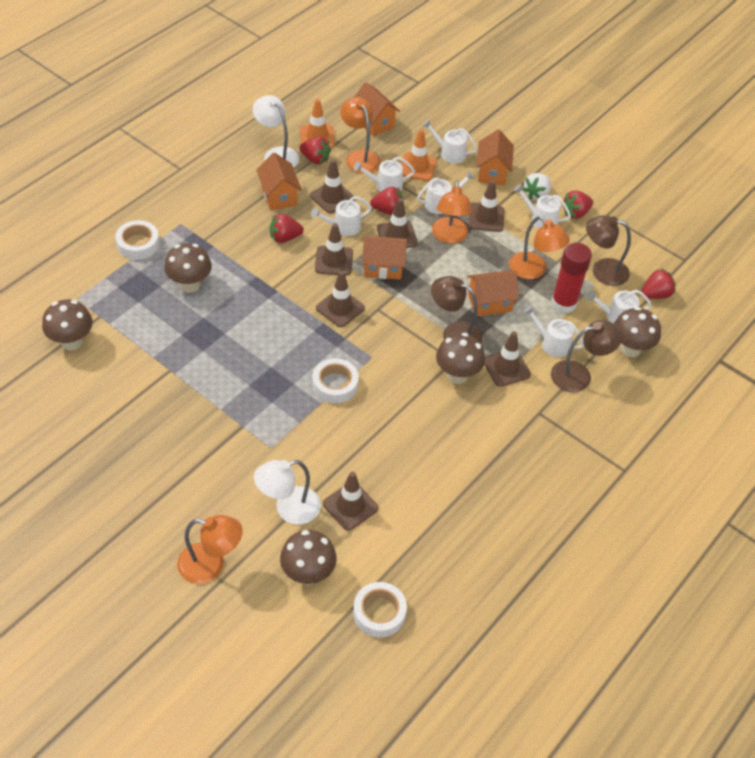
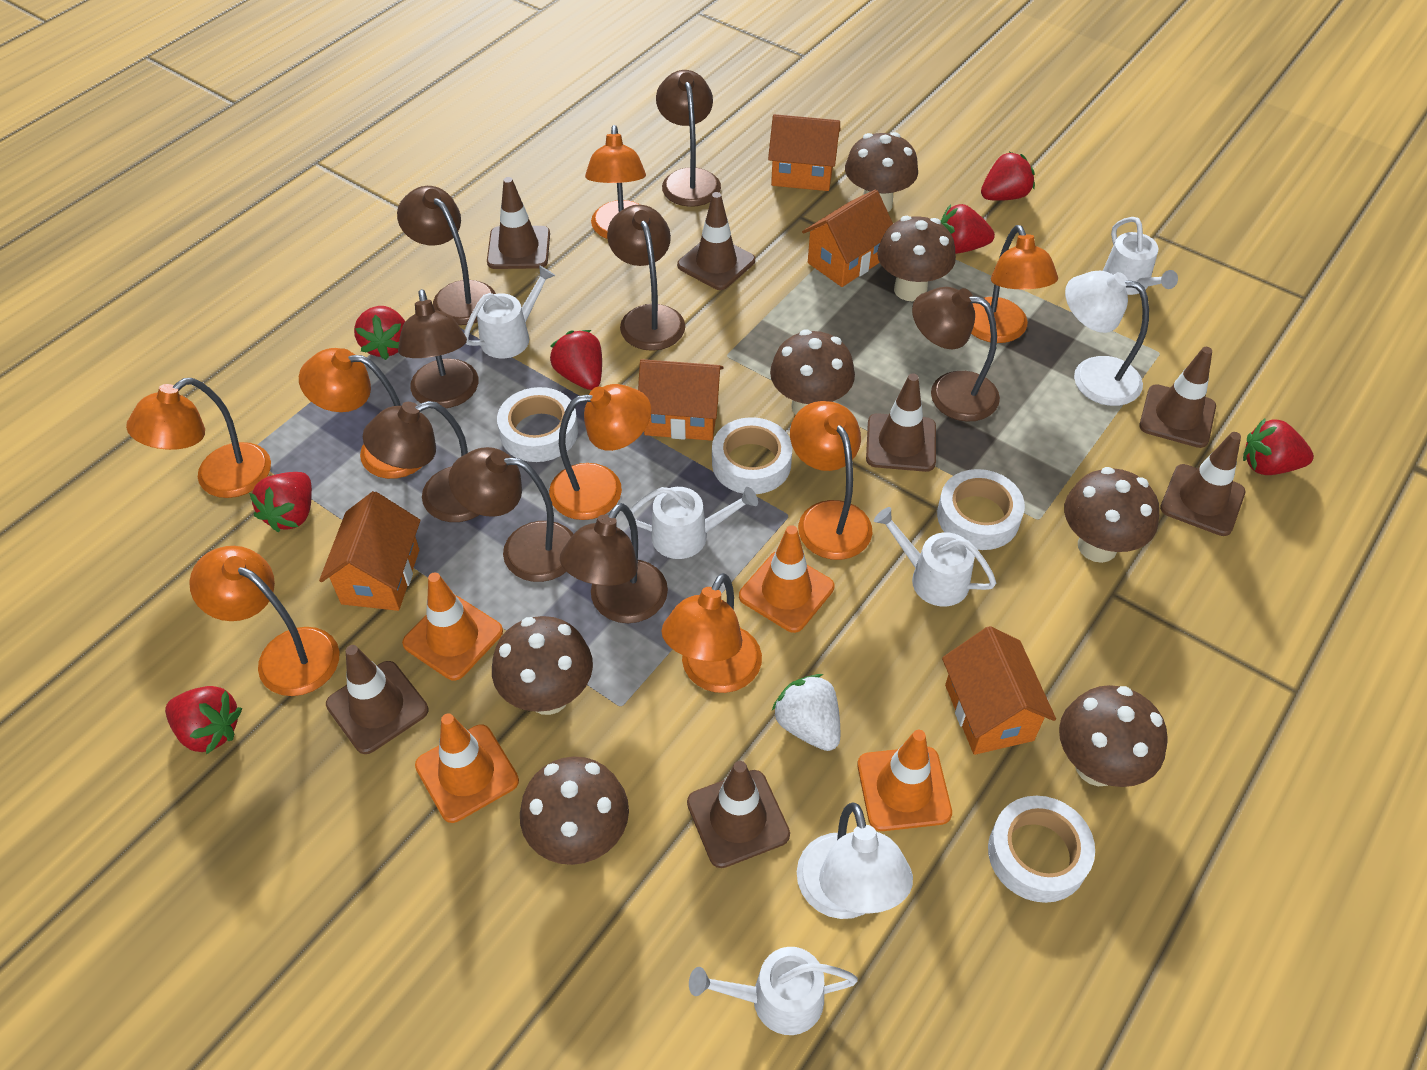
brown lamp: [431,276,482,343] [551,320,622,392] [586,215,631,286] = 3 -> [363,401,479,522] [397,186,496,325] [398,289,478,408] [448,447,573,582] [560,503,668,623] [607,205,685,351] [656,70,721,207] [912,287,1000,422] = 8
brown mushroom: [42,299,93,351] [164,243,212,293] [280,530,337,585] [436,333,485,384] [614,307,661,357] = 5 -> [492,616,593,715] [520,757,629,865] [770,329,855,415] [845,132,918,212] [877,216,956,302] [1059,685,1168,787] [1064,467,1159,563] = 7
orange lamp: [177,515,243,584] [340,97,381,174] [432,180,472,244] [509,216,570,279] = 4 -> [126,378,271,498] [189,546,340,696] [299,348,423,479] [549,384,651,520] [585,125,646,239] [661,573,762,693] [790,401,872,560] [971,225,1058,343] = 8
orange traffic cone: [300,99,335,148] [401,129,437,181] = 2 -> [402,573,503,680] [415,713,519,823] [739,525,834,633] [857,730,952,831] = 4
red glue stick: [551,243,592,313] = 1 -> none = 0
red strawberry: [270,214,304,243] [299,136,331,164] [370,187,404,215] [562,190,593,219] [641,268,676,299] = 5 -> [165,686,242,754] [249,472,312,532] [354,306,405,360] [550,330,602,390] [941,204,995,254] [981,152,1035,201] [1243,418,1314,475] = 7
white tape: [115,220,160,260] [312,358,359,403] [353,582,407,638] = 3 -> [497,387,578,462] [712,417,792,494] [937,469,1025,550] [988,796,1095,903] = 4
white watering can: [311,196,372,236] [354,157,415,192] [417,171,474,214] [422,119,477,164] [513,184,571,229] [523,305,584,357] [586,290,652,324] = 7 -> [464,265,555,358] [630,487,758,559] [689,947,858,1035] [874,507,996,606] [1103,217,1178,295] = 5

